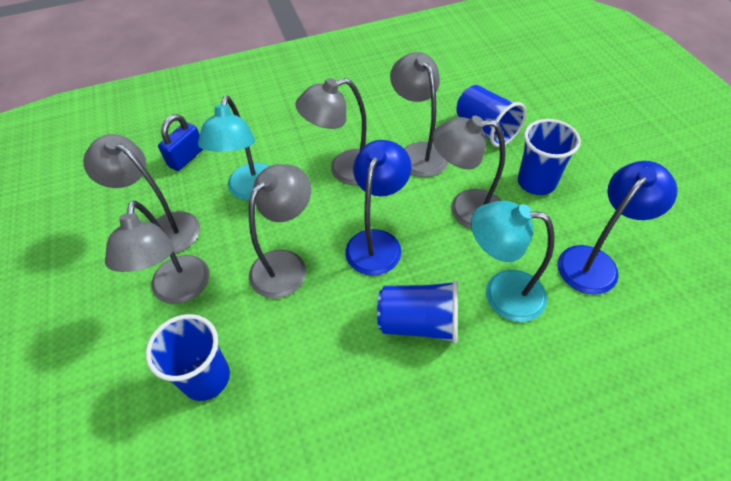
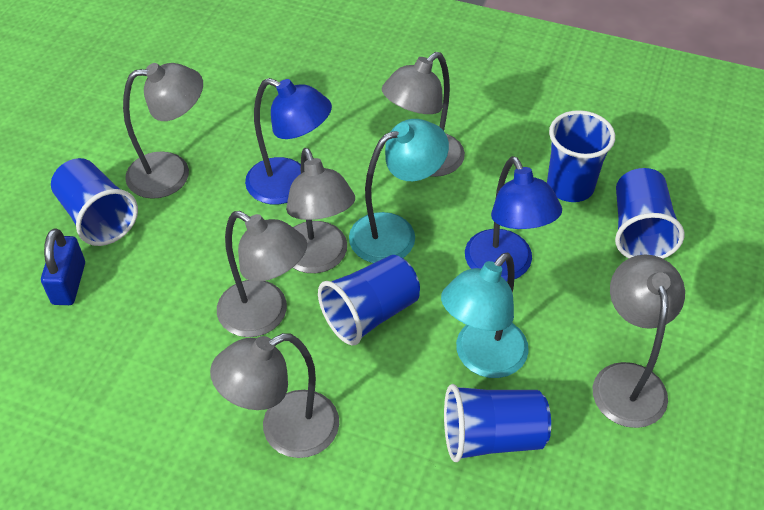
blue cup: [146,314,230,401] [377,280,458,344] [456,85,526,147] [518,119,581,195] = 4 -> [51,158,138,246] [318,255,420,345] [444,384,551,462] [547,110,615,202] [615,168,684,259] = 5

